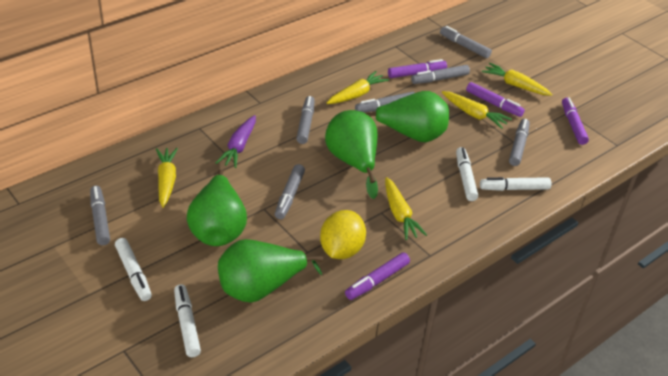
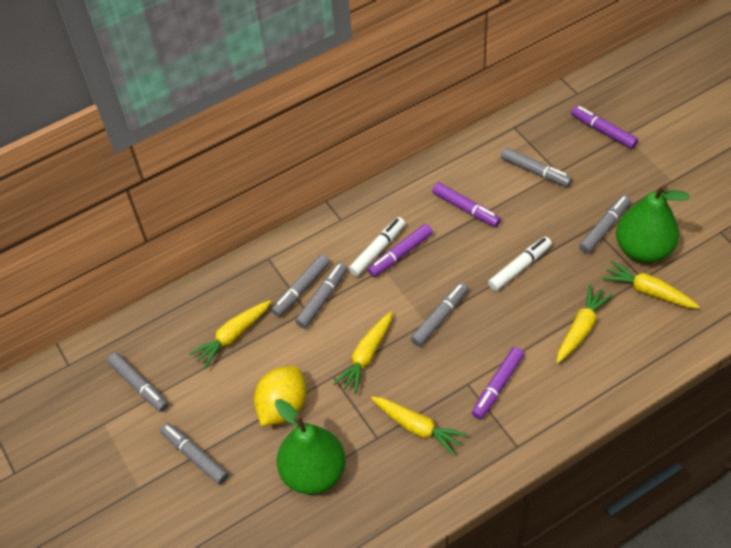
green pear: [187,170,247,246] [218,239,323,303] [325,110,378,199] [366,91,449,142] = 4 -> [275,399,346,495] [616,185,690,263] = 2
purple carrot: [216,115,256,168] = 1 -> none = 0
white marker: [115,238,152,301] [174,284,201,357] [456,147,478,201] [480,177,551,191] = 4 -> [349,217,405,276] [488,237,552,291] = 2

